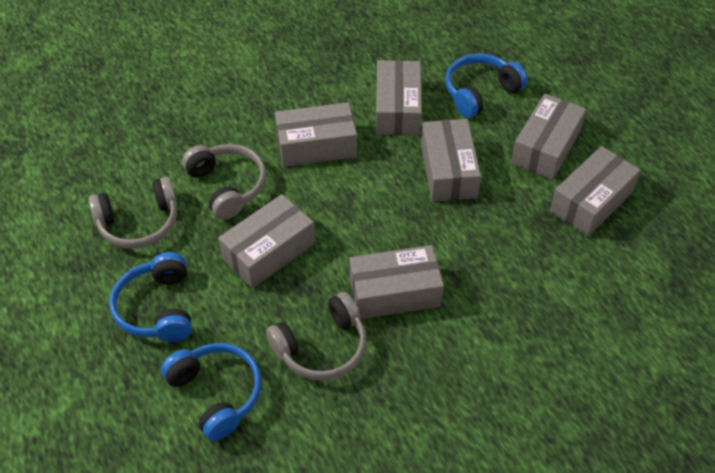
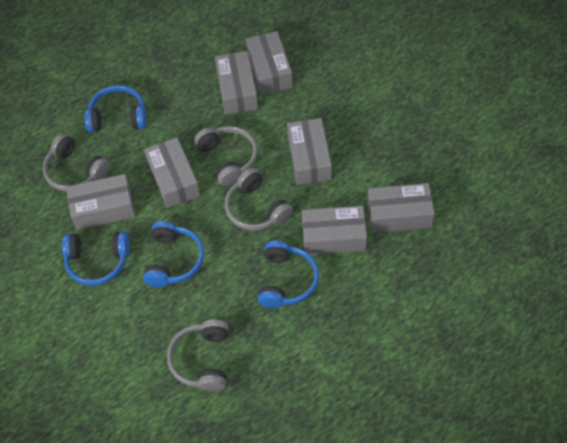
blue headphones: [109,252,192,342] [161,343,262,441] [445,54,528,118] = 3 -> [62,232,130,286] [84,85,147,132] [143,221,204,287] [258,241,319,308] = 4
grey headphones: [89,177,177,249] [182,144,266,220] [266,292,366,380] = 3 -> [43,134,110,192] [167,319,229,391] [194,126,258,186] [225,168,293,231] = 4

